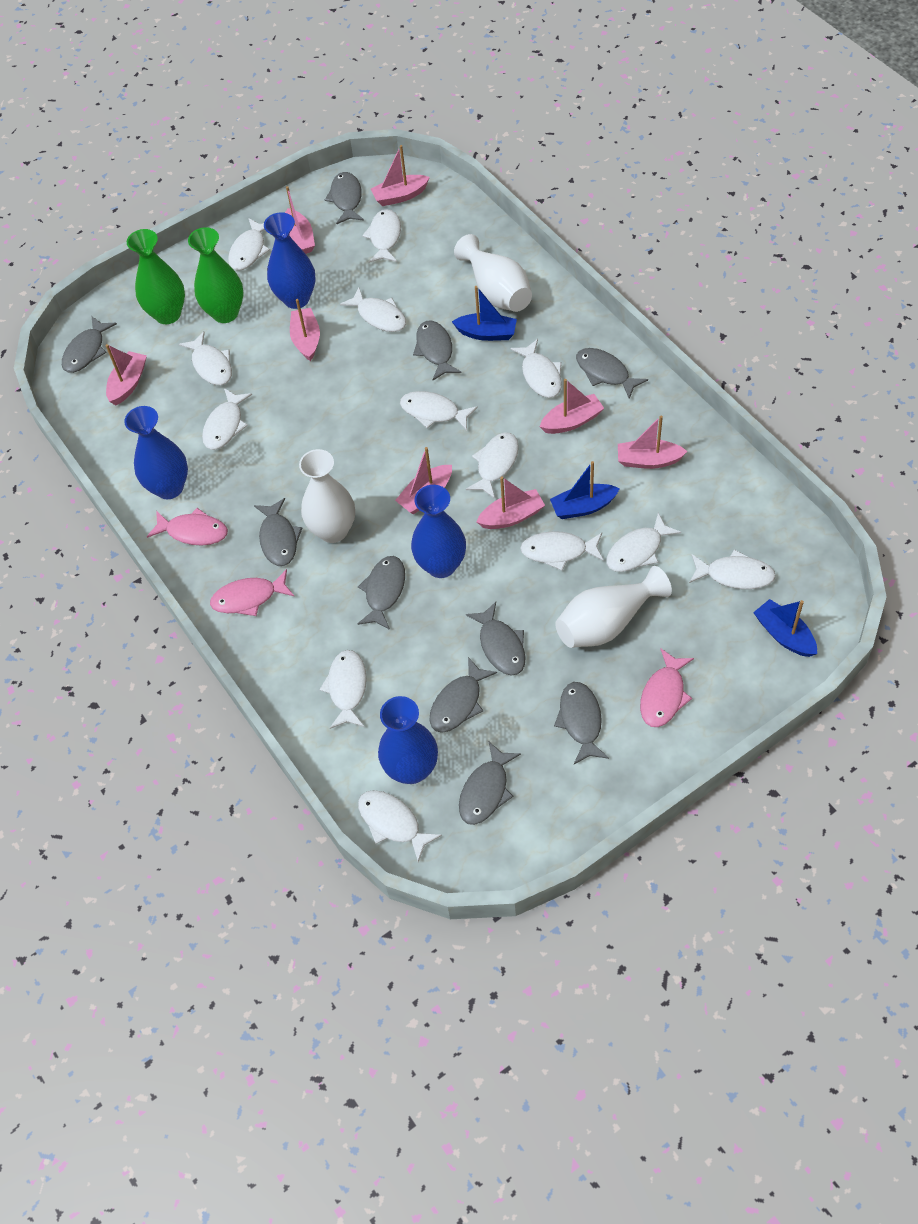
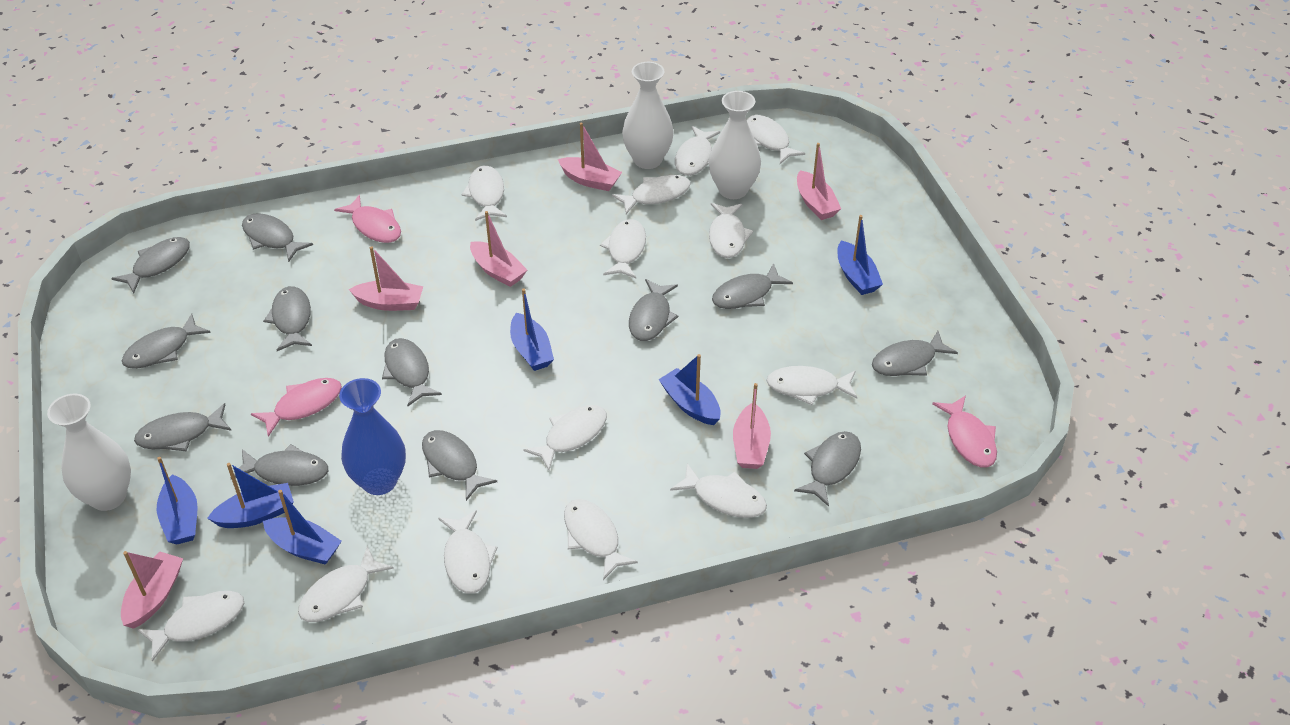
blue boat: [452,286,517,341] [550,461,620,519] [753,599,817,657] = 3 -> [157,457,198,545] [207,463,294,528] [263,490,342,565] [510,289,554,371] [658,354,721,425] [837,215,883,295] = 6
blue vase: [124,406,188,499] [264,212,316,309] [378,696,438,784] [411,485,466,578] = 4 -> [339,378,406,495] = 1
green vase: [127,229,185,324] [188,227,244,323] = 2 -> none = 0
grey fish: [62,316,117,373] [254,498,302,566] [325,172,364,225] [357,556,405,630] [413,320,461,380] [429,657,497,733] [459,742,521,825] [466,602,526,676] [554,682,609,764] [576,348,648,399] = 10 -> [111,237,190,293] [122,314,211,369] [134,403,232,451] [234,444,328,486] [242,213,313,262] [263,286,312,351] [382,338,442,406] [422,430,497,501] [629,279,678,341] [712,263,793,309] [794,431,861,507] [872,331,958,376] = 12
pink boat: [106,344,147,405] [285,186,315,254] [290,299,320,361] [371,145,430,206] [395,447,452,514] [476,476,545,529] [539,379,604,434] [618,416,688,469] = 8 -> [121,551,183,629] [349,246,423,311] [470,211,527,287] [558,123,622,191] [733,383,771,469] [797,143,841,220] = 6

